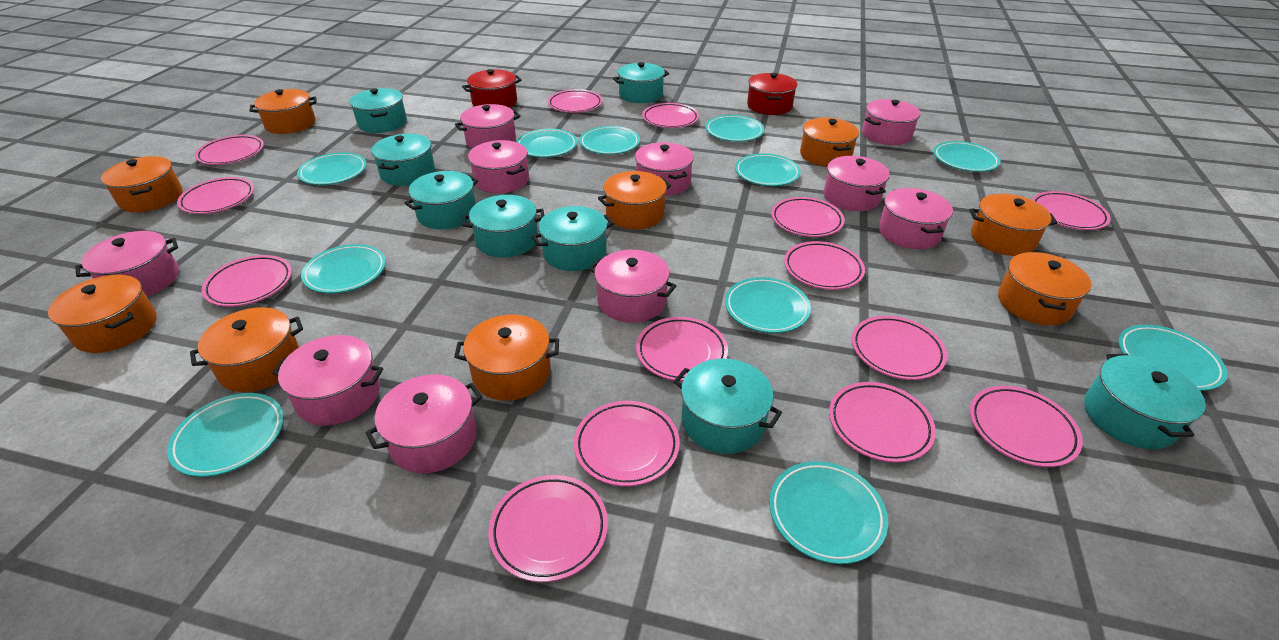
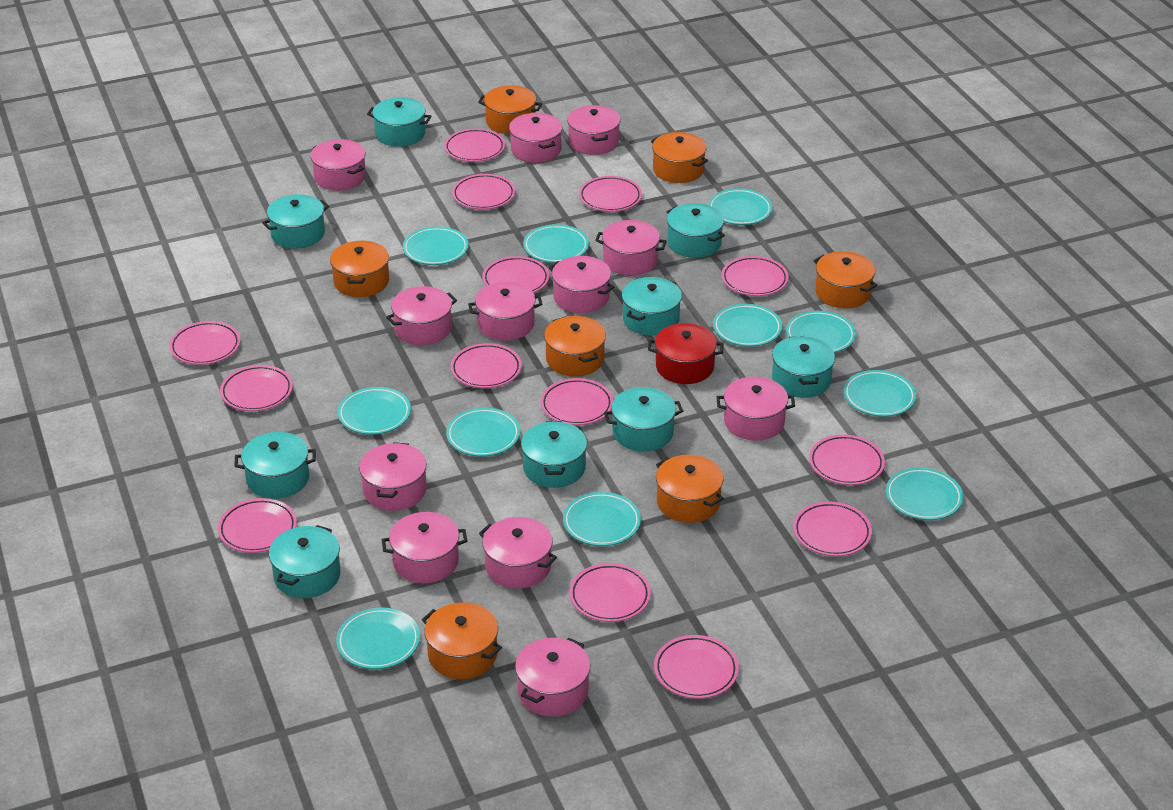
orange pot: [48,275,156,353] [101,156,183,213] [190,307,303,392] [249,89,317,134] [454,314,559,401] [598,171,671,229] [800,118,859,167] [969,194,1057,256] [998,252,1091,325] = 9 -> [330,241,389,297] [422,602,502,679] [478,85,542,134] [544,316,606,377] [651,132,708,183] [656,455,724,523] [814,251,877,308] = 7
pink pot: [75,231,179,296] [272,335,383,426] [366,374,483,473] [455,104,521,149] [468,140,529,194] [589,250,677,323] [635,142,694,196] [823,156,890,211] [862,99,920,145] [879,188,953,249] = 10 -> [311,139,366,191] [359,442,427,511] [382,512,467,583] [386,286,457,345] [468,282,543,341] [479,517,557,589] [509,113,563,163] [515,638,590,717] [549,256,614,313] [567,105,621,155] [595,220,666,276] [716,377,795,441] = 12
red pot: [462,69,522,108] [747,73,797,115] = 2 -> [648,323,723,384] = 1
turquoise pot: [349,88,407,133] [371,134,435,186] [404,171,478,229] [462,195,544,258] [532,206,614,271] [613,62,669,103] [673,359,782,454] [1084,354,1206,449] = 8 -> [234,432,316,499] [262,194,329,249] [269,525,340,598] [367,97,431,147] [521,421,587,488] [604,387,683,452] [622,277,682,336] [667,203,725,258] [772,336,835,398] = 9

